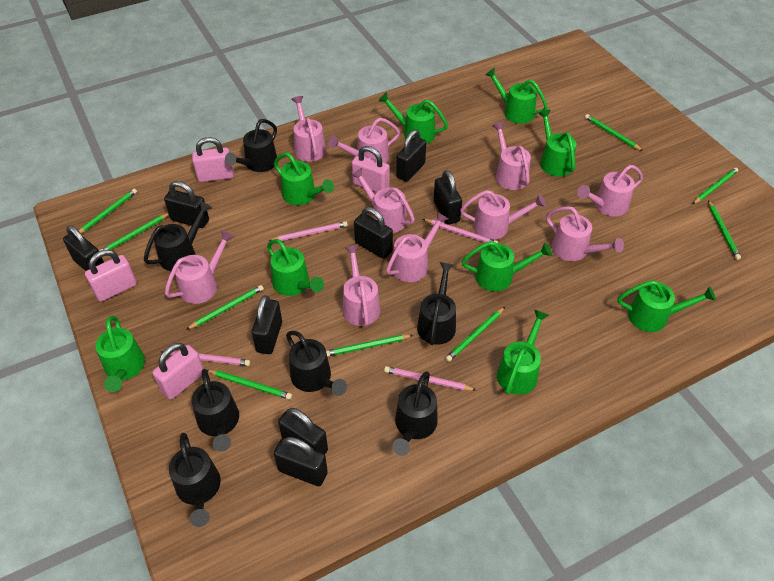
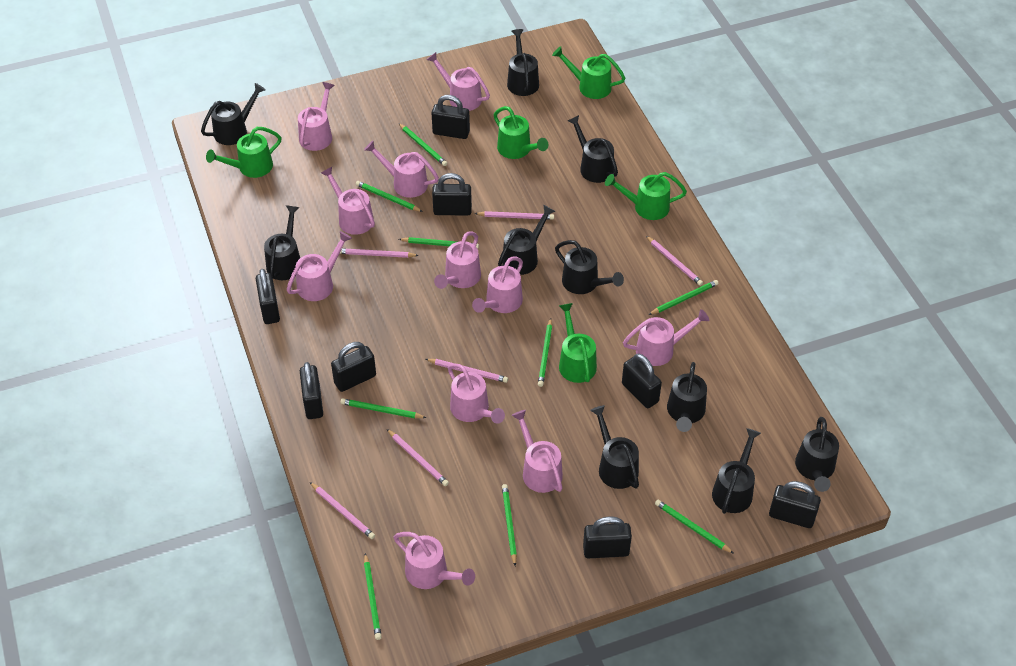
black watering can: [144,201,212,271] [169,433,221,527] [191,369,239,452] [225,119,277,172] [286,331,347,396] [392,371,438,456] [417,262,456,345] = 7 -> [201,83,266,145] [264,205,300,280] [498,205,556,275] [507,29,539,96] [555,240,624,294] [567,115,618,183] [590,405,639,489] [667,362,707,432] [712,428,761,514] [795,417,839,492] = 10
green watering can: [95,316,145,392] [267,239,324,296] [274,153,334,205] [378,92,448,144] [462,241,552,292] [485,68,548,124] [497,309,549,395] [539,109,577,176] [617,280,716,332] = 9 -> [206,127,282,178] [494,106,548,159] [552,46,625,99] [559,303,597,383] [605,172,687,220] = 5
pink padlock: [85,250,137,302] [153,343,204,400] [192,137,234,182] [352,146,389,192] = 4 -> none = 0
pink pencil: [161,350,250,366] [269,221,348,241] [384,366,476,391] [423,219,498,243] = 4 -> [310,482,375,539] [339,248,419,258] [387,429,449,486] [426,359,508,383] [474,211,554,220] [646,236,703,286] = 6
pink watering can: [165,230,234,304] [291,96,326,162] [328,118,400,163] [342,245,380,326] [351,168,415,233] [386,212,448,282] [460,190,546,240] [492,122,531,190] [546,206,624,261] [577,165,643,217] = 10 -> [287,231,352,301] [298,82,335,151] [321,167,375,235] [364,141,439,198] [393,532,475,589] [427,52,490,111] [434,231,481,289] [448,364,505,424] [472,257,523,313] [512,410,563,493] [623,309,709,366] = 11

